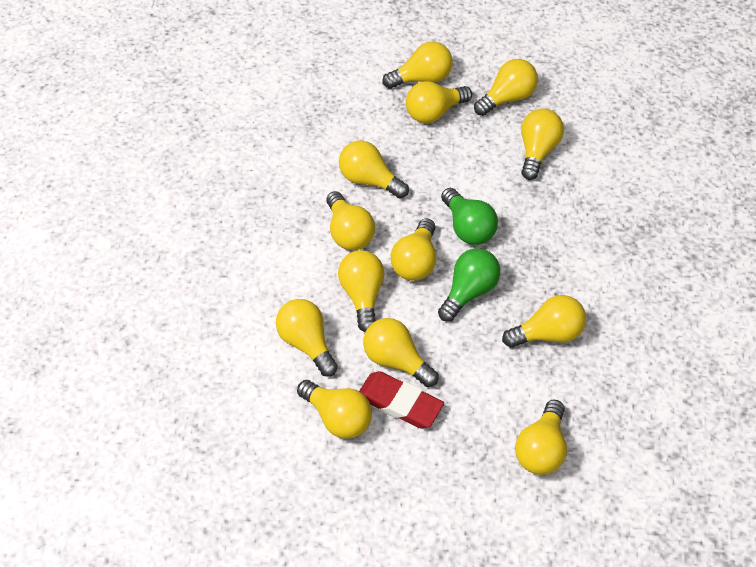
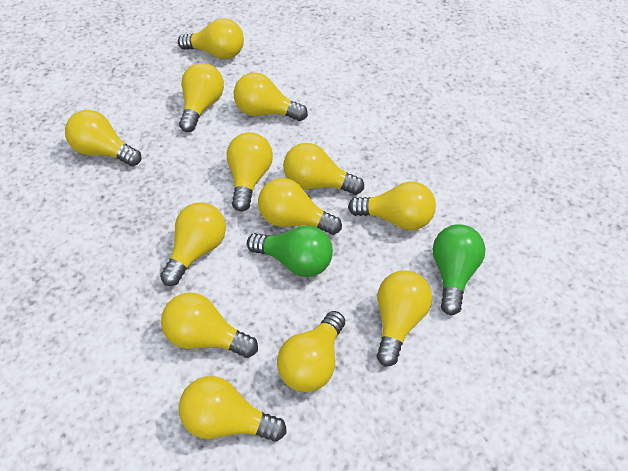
red eraser: [359,371,444,428] = 1 -> none = 0

